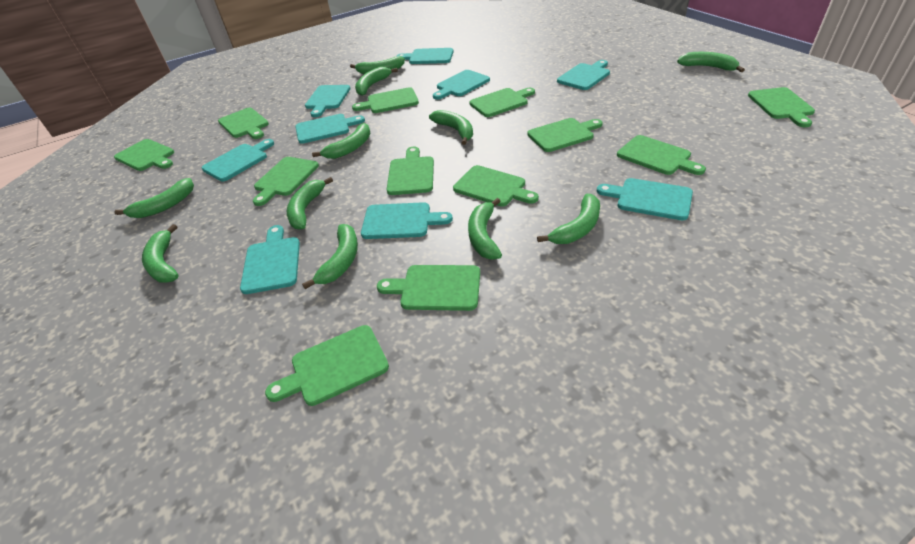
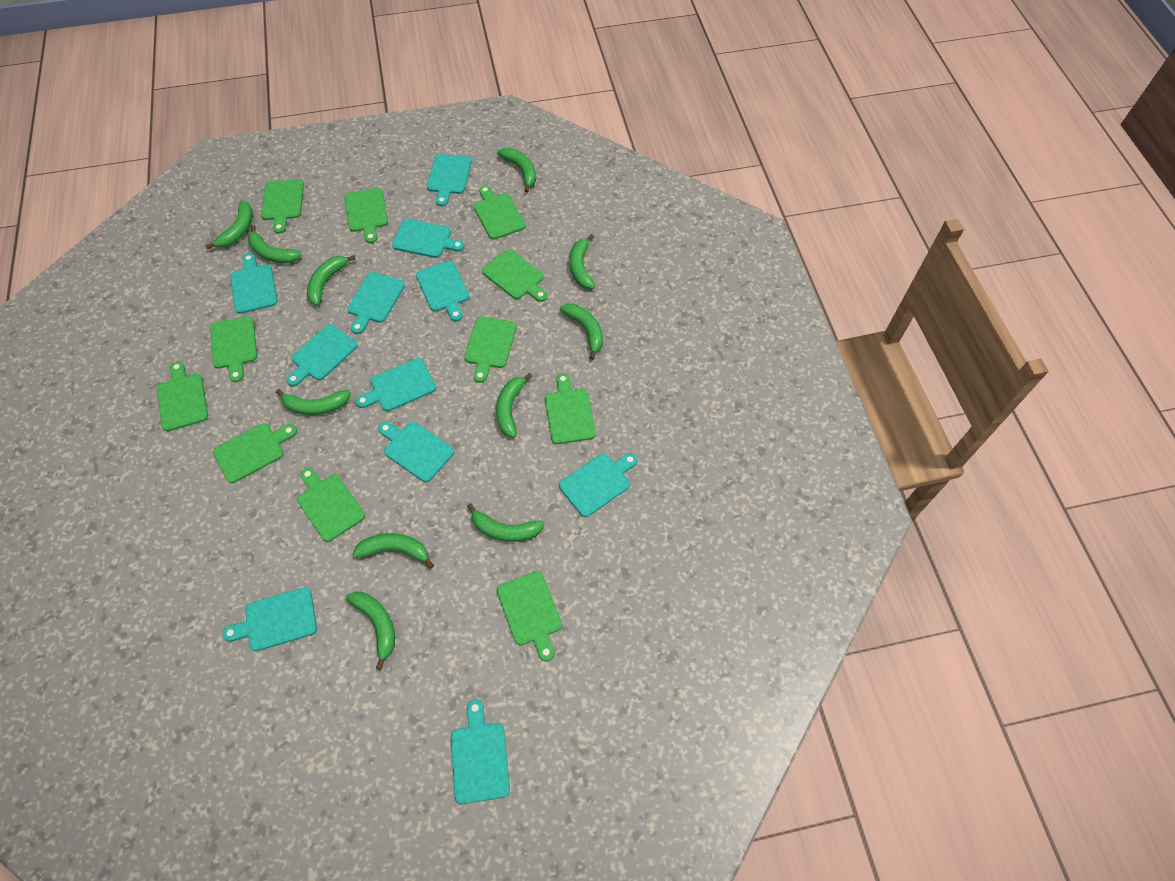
green cutting board: [114,139,174,171] [218,108,269,139] [253,157,319,206] [265,325,389,406] [352,87,419,113] [377,265,480,311] [387,146,434,195] [453,165,539,207] [469,88,535,117] [527,118,603,152] [617,135,706,175] [748,87,815,127] = 12 -> [157,361,208,431] [210,316,257,382] [213,423,297,483] [261,179,304,234] [297,467,365,542] [344,188,388,243] [464,317,517,383] [474,185,526,240] [482,249,548,302] [496,571,562,662] [545,373,596,444] = 11
turquoise cutting board: [202,139,274,181] [240,225,300,294] [295,114,365,144] [305,85,351,117] [361,202,453,239] [396,48,454,64] [433,70,490,99] [557,60,610,90] [597,178,693,220] = 9 -> [222,587,317,651] [230,253,277,314] [286,324,358,386] [347,272,405,334] [356,358,436,411] [378,422,454,482] [392,219,464,258] [416,261,469,321] [427,154,472,207] [451,699,510,804] [559,453,637,517] = 11

